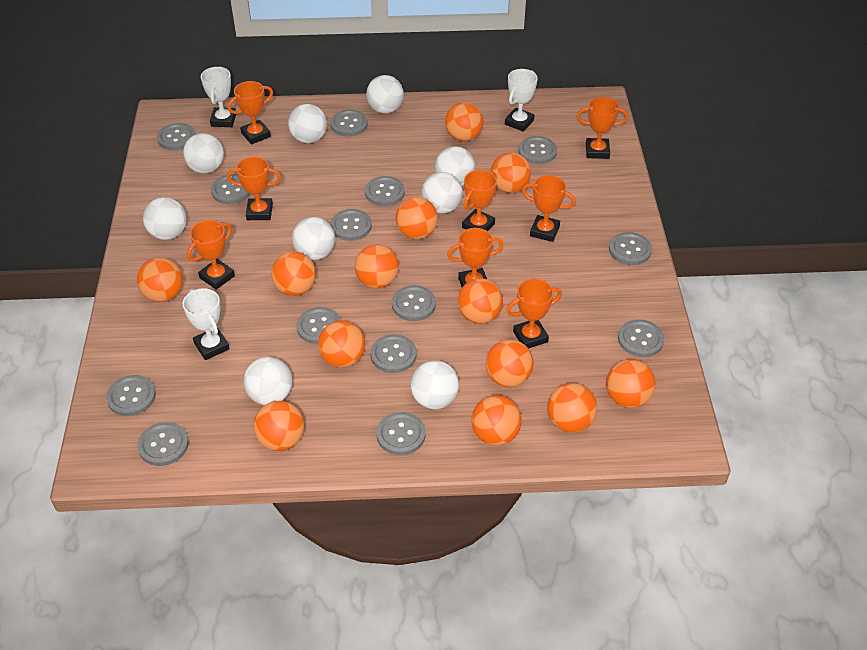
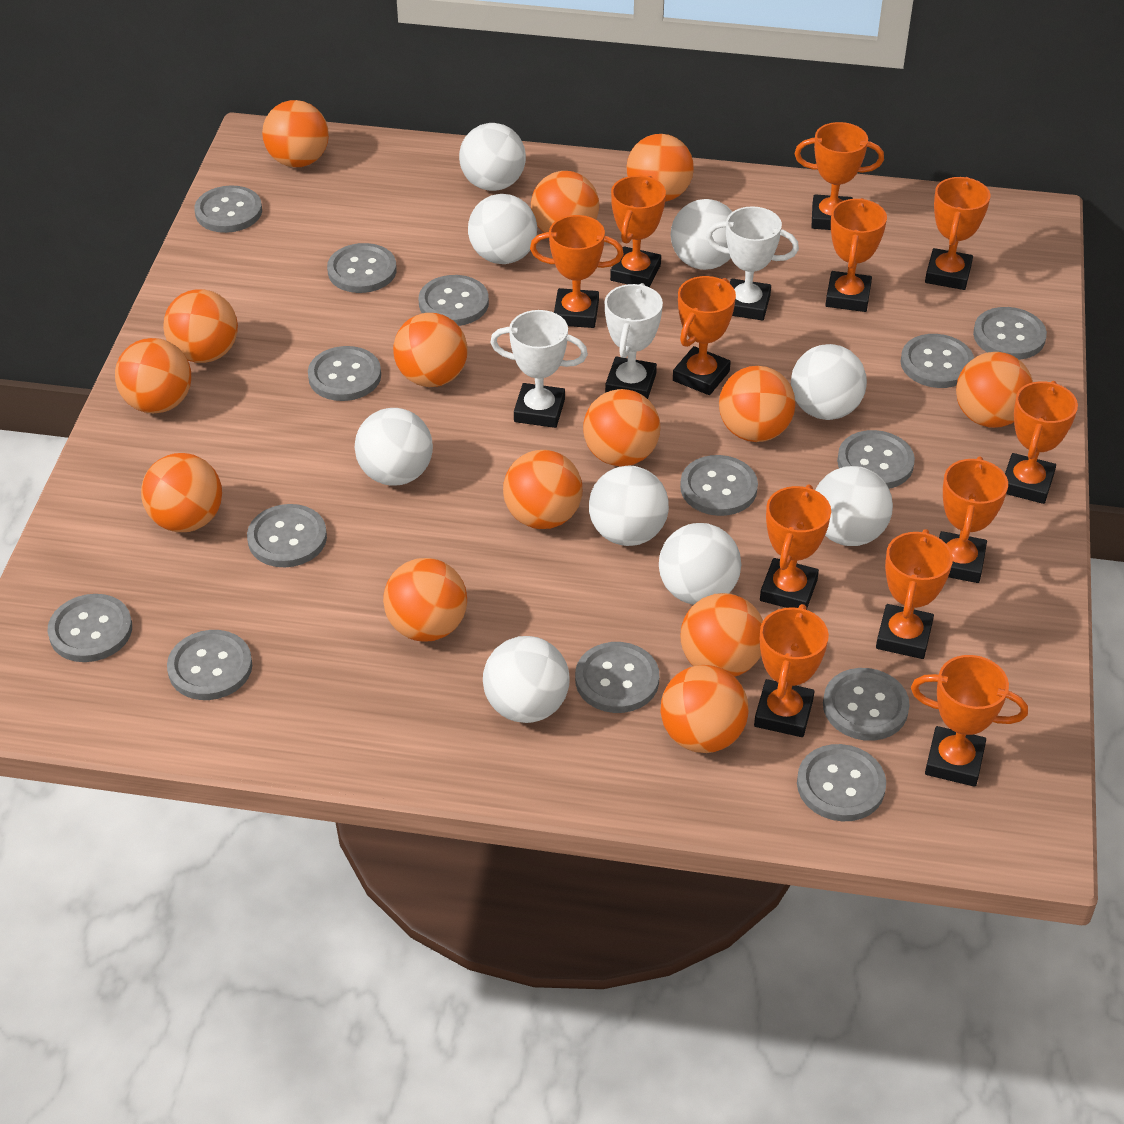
orange ball: [137,257,183,302] [253,401,304,451] [271,251,316,296] [318,320,365,367] [355,244,399,288] [396,197,438,239] [445,102,484,141] [458,278,503,324] [471,395,522,446] [485,339,534,387] [491,152,531,193] [547,383,597,433] [606,359,656,408] = 13 -> [115,338,191,413] [141,453,222,532] [163,289,238,363] [262,100,329,167] [383,558,467,642] [393,313,467,387] [503,450,582,529] [531,171,599,233] [583,389,660,467] [627,134,694,202] [660,665,749,753] [681,593,763,677] [719,366,795,442] [956,352,1033,428] = 14
orange trophy: [187,220,235,290] [227,157,281,220] [228,81,273,145] [447,228,503,287] [462,170,497,231] [506,279,562,349] [522,175,576,242] [577,97,628,159] = 8 -> [530,215,624,328] [610,176,666,287] [673,276,736,395] [754,604,829,737] [760,484,831,608] [795,122,884,230] [825,198,887,312] [876,529,953,659] [911,655,1028,787] [925,177,990,290] [939,456,1008,583] [1005,381,1078,504] = 12

